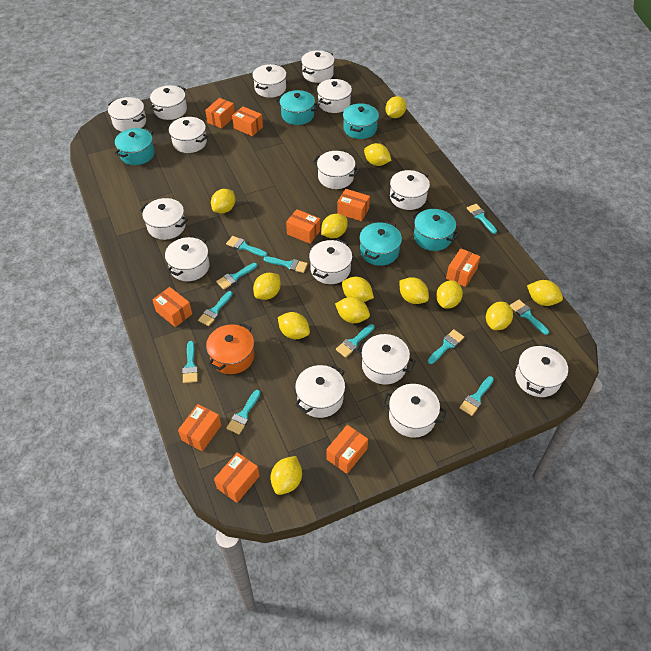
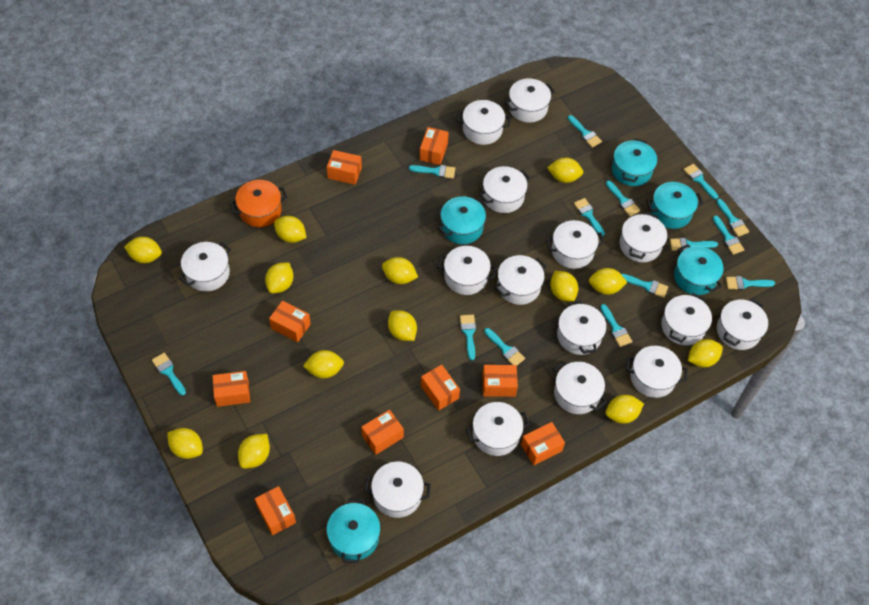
turquoise brush: [182,341,198,383] [198,291,233,326] [216,263,257,290] [226,236,267,257] [226,390,260,434] [263,256,308,273] [336,324,375,358] [428,329,464,364] [459,376,494,416] [467,204,497,234] [510,299,549,335] = 11 -> [152,353,186,395] [409,165,455,179] [460,315,476,360] [484,328,525,365] [568,115,602,148] [574,198,605,237] [600,304,632,347] [606,180,640,216] [621,274,668,298] [670,238,718,251] [683,164,718,200] [713,215,744,255] [717,199,749,237] [726,276,775,290] = 14

